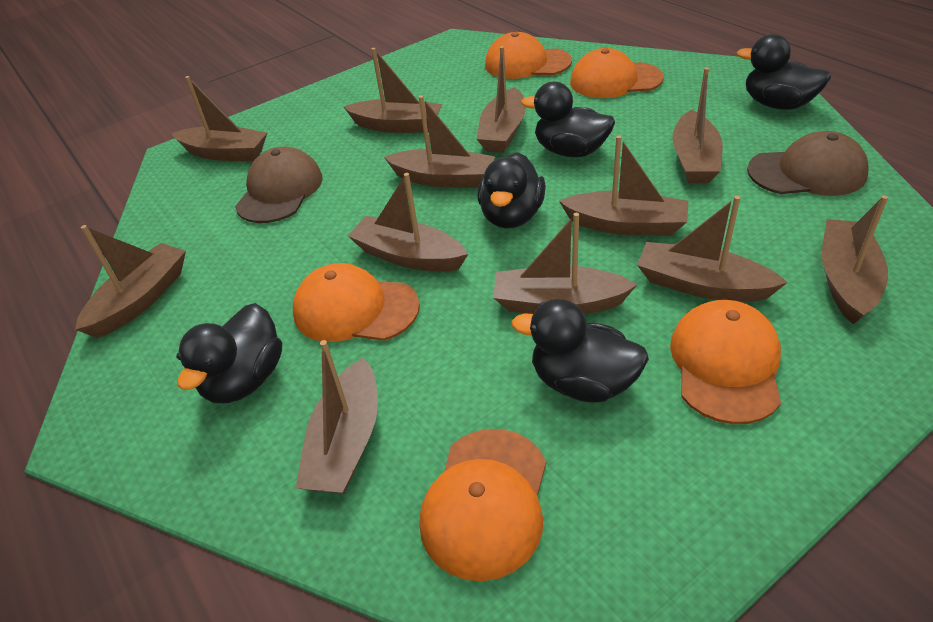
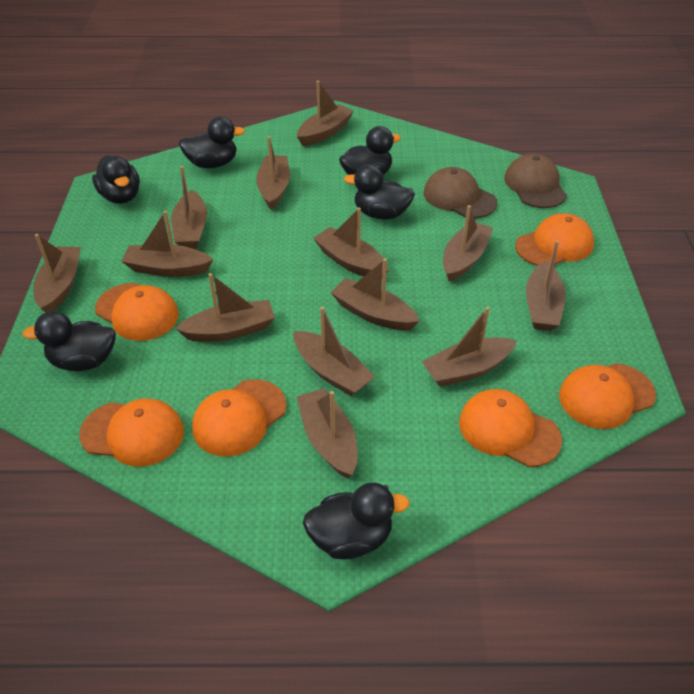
black duck: [176,303,282,403] [478,152,546,229] [512,299,649,403] [521,82,615,157] [737,34,831,110] = 5 -> [22,311,116,371] [92,155,140,204] [179,117,245,168] [303,482,410,559] [339,126,401,175] [344,164,415,220] = 6
brown boat: [75,225,186,338] [171,76,267,161] [296,340,378,494] [343,48,442,133] [348,173,468,272] [384,96,495,188] [477,46,526,153] [494,213,638,314] [559,135,689,236] [637,196,788,302] [672,67,723,184] [822,195,888,325] = 12 -> [33,234,81,313] [121,211,213,277] [171,166,207,249] [175,273,275,342] [256,136,290,210] [294,307,375,396] [297,80,354,146] [297,388,357,479] [313,207,389,276] [331,258,420,331] [422,307,517,387] [443,205,493,281] [526,240,566,331] = 13
orange cap: [293,263,420,342] [420,429,546,581] [485,32,572,79] [570,48,664,98] [670,300,781,424] = 5 -> [79,399,184,467] [95,283,179,341] [192,379,287,457] [459,389,562,467] [515,213,594,266] [559,363,656,429] = 6

